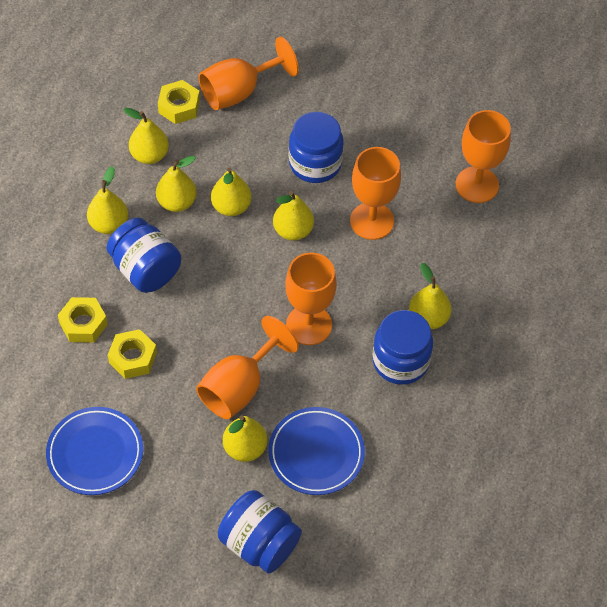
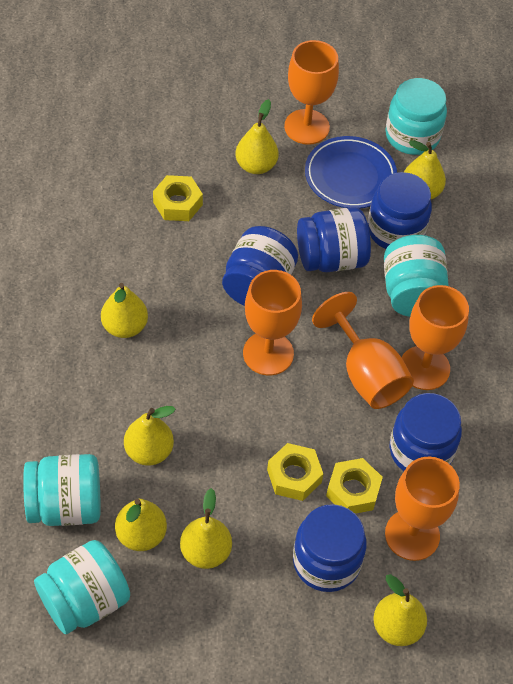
blue jar: [107,218,182,293] [218,490,302,573] [289,112,344,183] [372,310,433,385] = 4 -> [222,226,298,306] [293,504,367,592] [297,207,371,272] [368,172,432,249] [390,393,462,471] = 5
blue plate: [46,407,143,495] [268,407,365,495] = 2 -> [305,136,397,209] = 1
turquoise jar: none = 0 -> [23,454,101,526] [34,540,130,635] [384,235,448,317] [385,78,447,155] = 4

